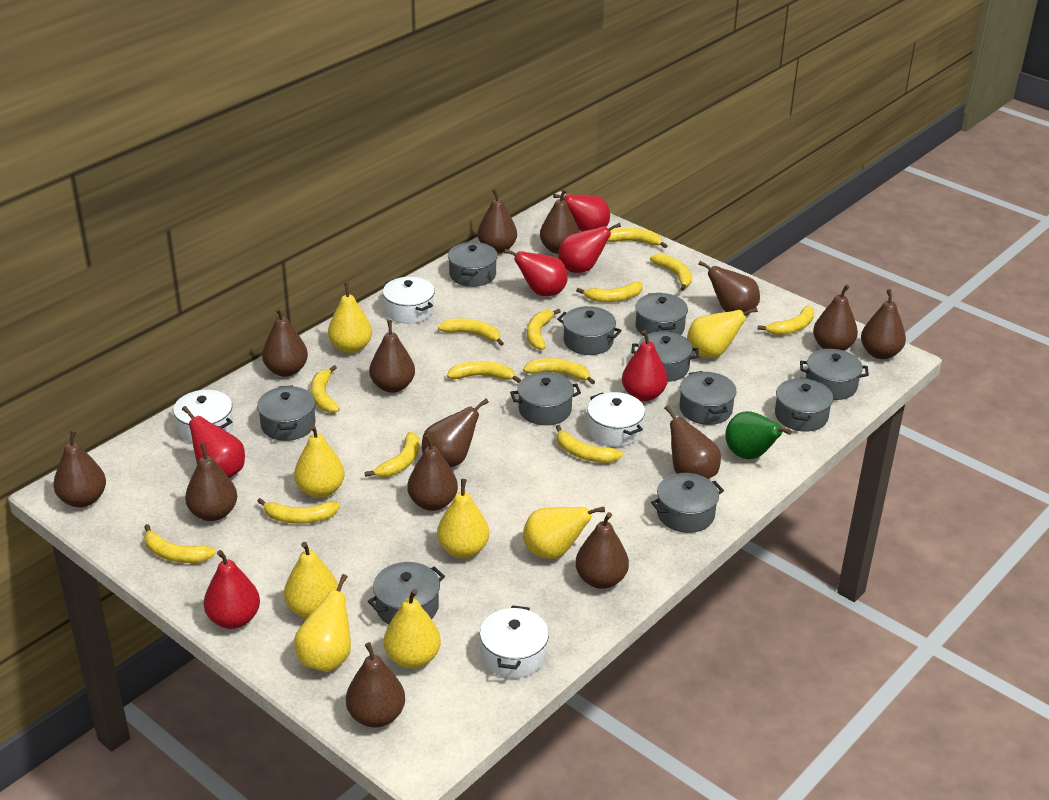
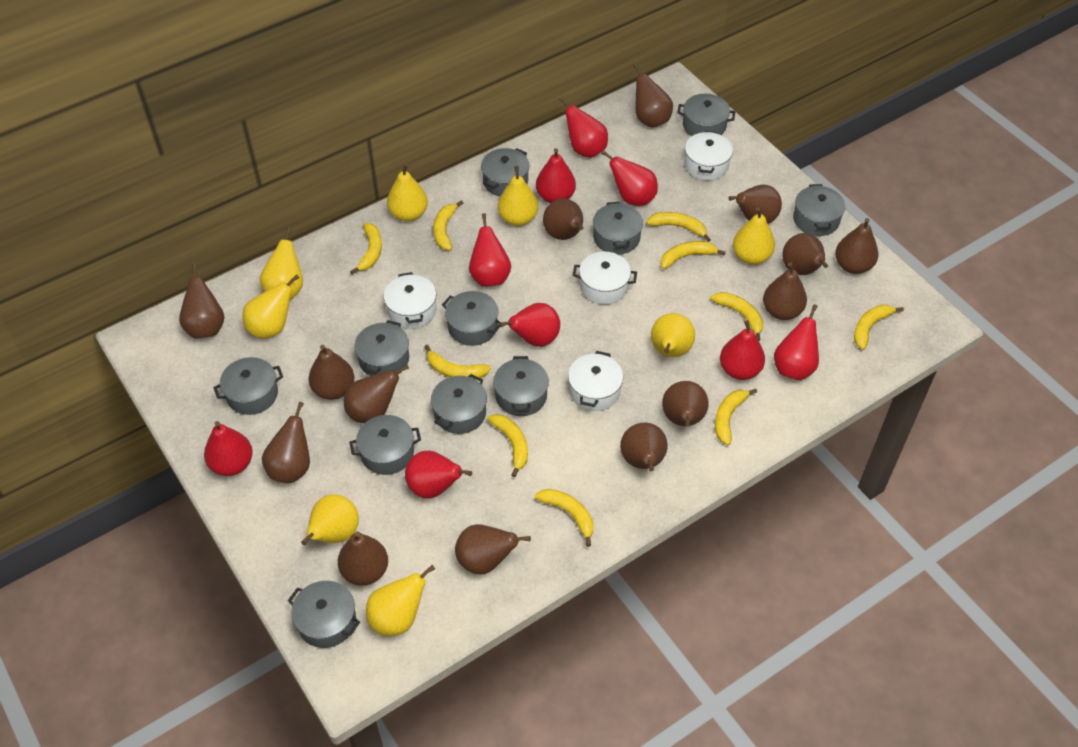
green pear: [725,411,792,459] = 1 -> none = 0
red pear: [182,406,245,478] [204,550,260,629] [504,249,568,296] [553,194,610,232] [558,223,621,273] [622,330,668,401] = 6 -> [204,421,253,476] [405,451,472,499] [469,213,511,287] [499,303,560,347] [536,148,576,203] [559,97,608,158] [601,150,658,206] [720,320,765,380] [774,304,819,380] = 9
yellow banana: [144,524,216,563] [257,498,340,524] [311,365,340,413] [365,432,419,477] [438,318,504,346] [447,361,521,383] [523,358,595,384] [527,309,561,350] [556,425,623,463] [576,282,643,302] [607,228,667,248] [650,253,692,291] [758,305,814,335] = 13 -> [350,223,382,275] [424,345,491,379] [433,200,463,250] [487,414,528,477] [535,489,593,547] [646,212,711,242] [661,241,726,269] [711,292,763,341] [715,389,757,445] [854,305,904,350] = 10

